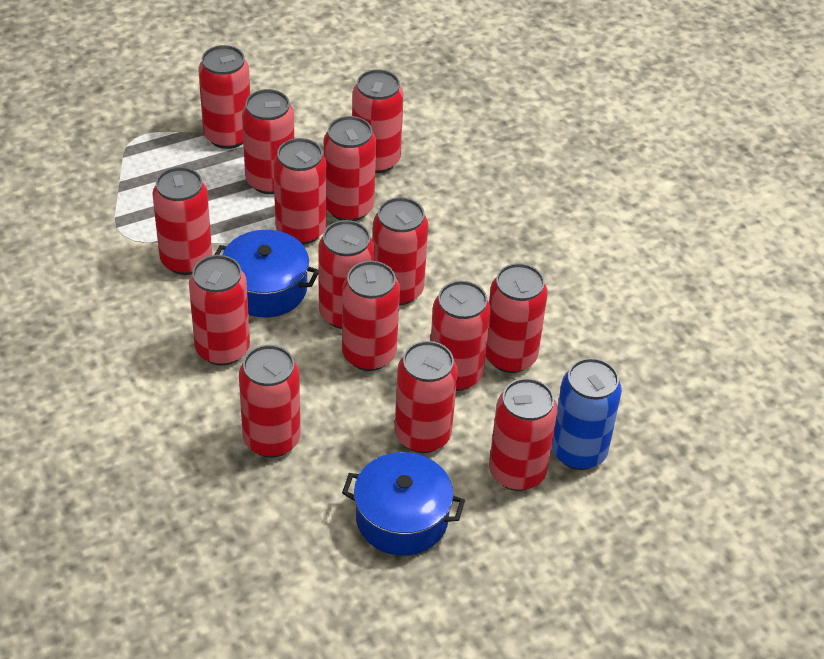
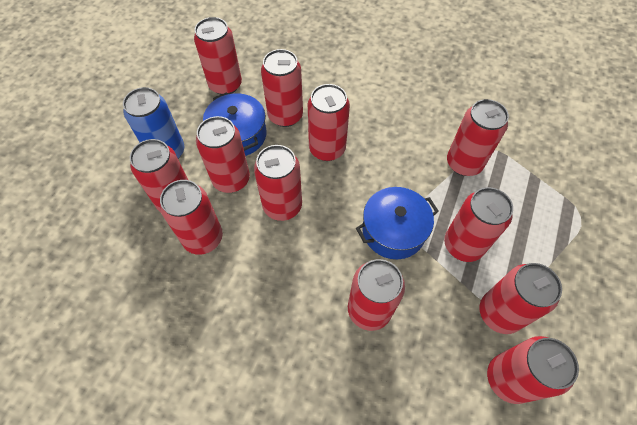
red can: [152,167,212,275] [189,255,250,366] [199,45,250,149] [239,345,301,458] [242,89,294,194] [273,138,327,245] [318,220,375,329] [324,116,376,221] [342,261,400,371] [352,69,404,173] [373,197,428,305] [395,341,458,453] [430,281,491,391] [486,263,548,373] [489,378,558,491] = 15 -> [130,139,188,212] [160,180,223,255] [194,17,242,95] [196,116,250,193] [254,145,302,221] [261,49,303,127] [308,84,350,161] [348,259,405,331] [444,187,513,262] [447,99,509,176] [480,263,562,334] [487,336,579,404] = 12

